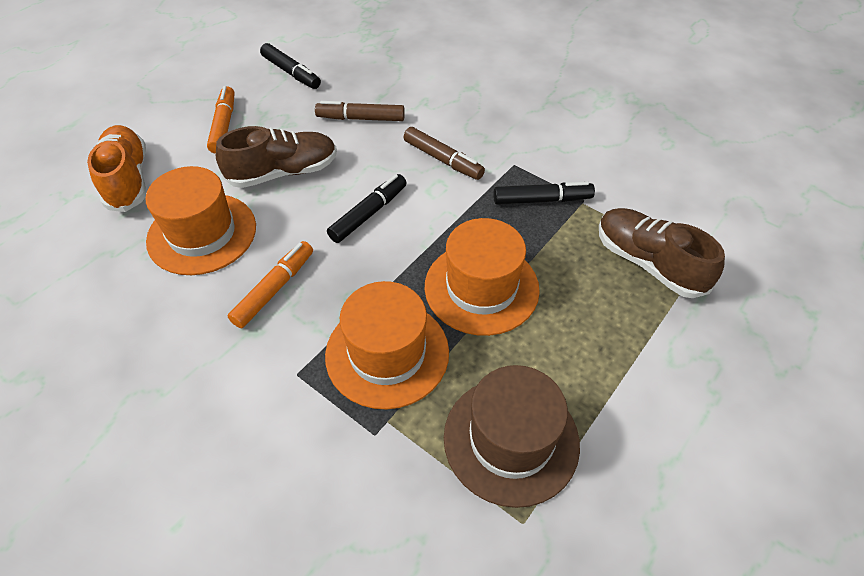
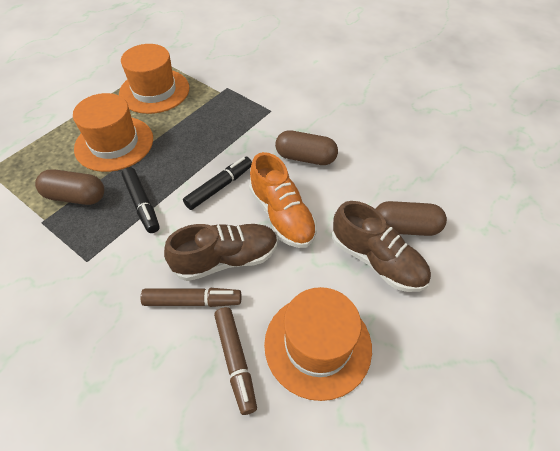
black marker: [260,43,321,89] [327,174,407,243] [494,181,595,205] = 3 -> [121,167,160,233] [183,157,252,210] = 2
brown capsule: none = 0 -> [35,169,104,205] [275,130,338,165] [376,201,447,236] = 3
brown hat: [444,365,580,508] = 1 -> none = 0
orange marker: [207,86,235,154] [228,241,313,328] = 2 -> none = 0

